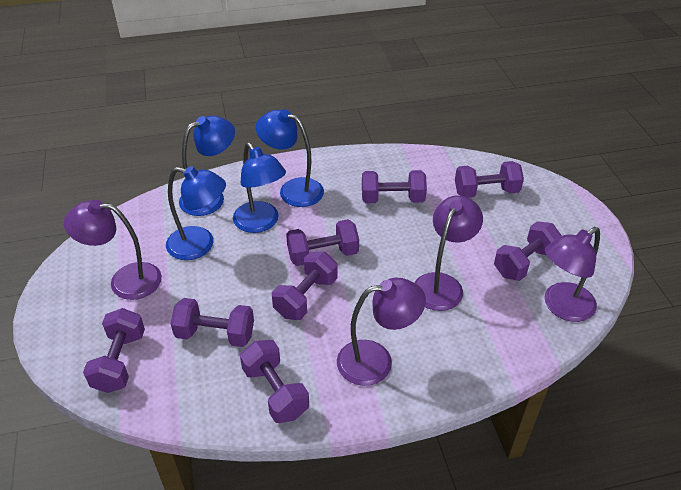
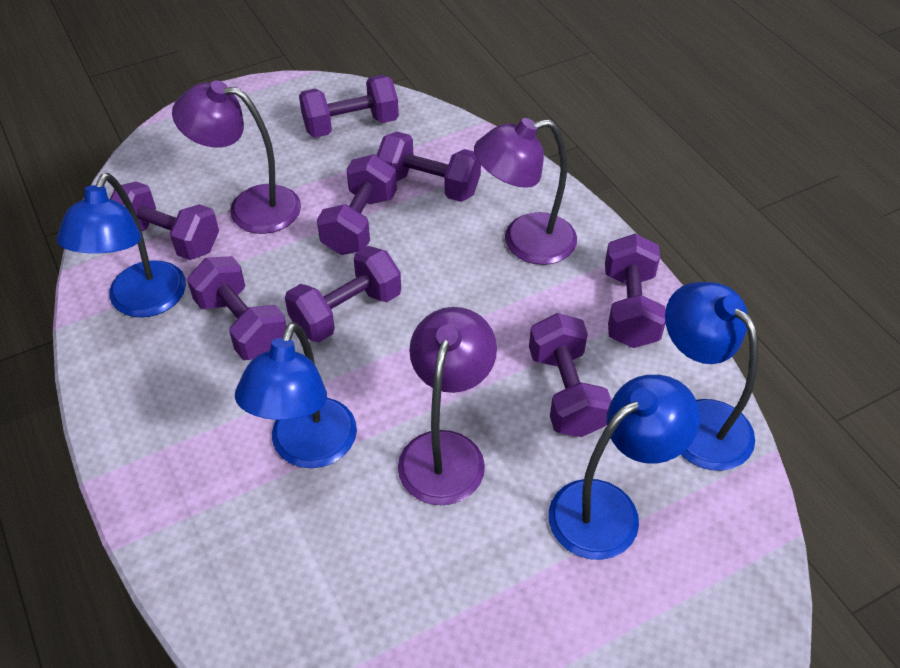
purple lamp: [64,200,162,300] [337,278,426,386] [414,195,483,311] [544,227,600,322] = 4 -> [172,80,301,234] [398,307,497,505] [474,118,577,265] = 3

